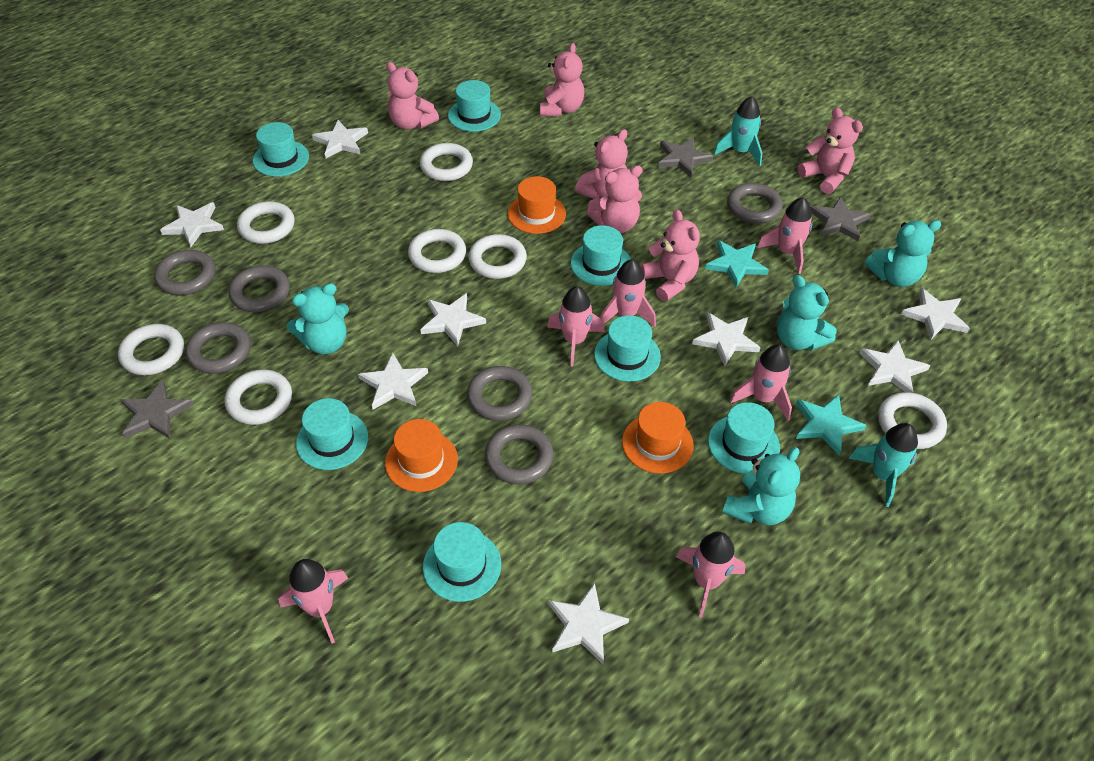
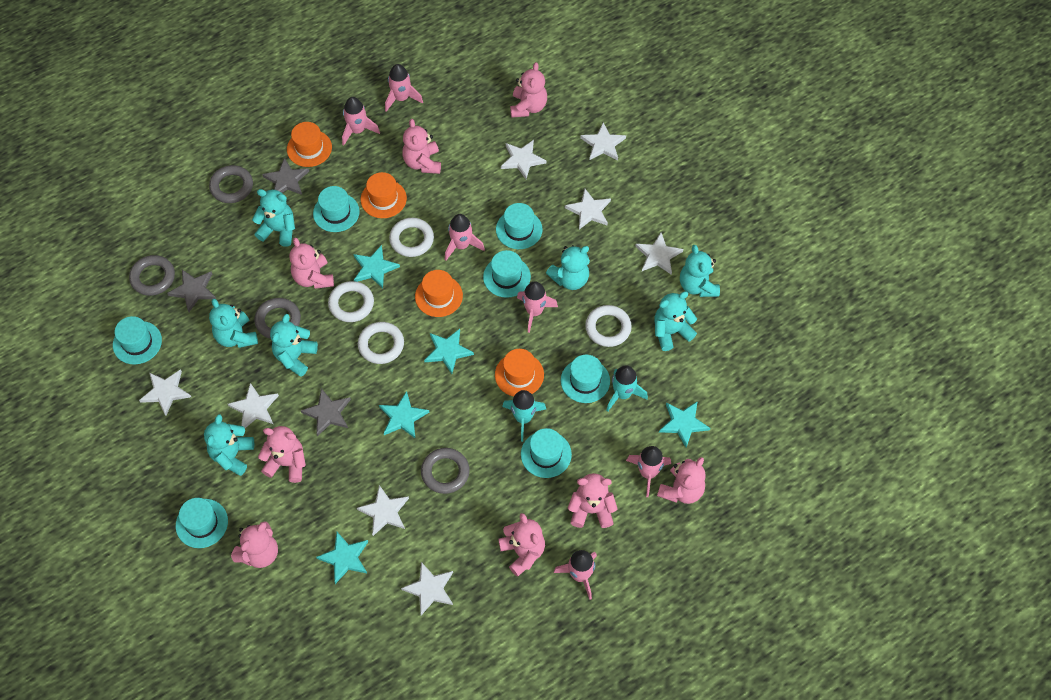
grey ring: [154,250,215,295] [185,322,251,374] [228,265,290,312] [467,366,532,421] [485,424,554,484] [727,183,783,224] = 6 -> [129,255,175,296] [209,165,253,203] [255,298,301,339] [421,448,470,494] = 4
orange hat: [385,419,458,492] [508,176,566,234] [622,402,694,474] = 3 -> [287,122,332,167] [361,172,407,218] [415,270,463,317] [495,349,544,396] = 4
pink teddy bear: [386,62,439,130] [540,43,584,116] [575,129,628,199] [587,165,643,233] [641,209,700,302] [798,108,863,194] = 6 -> [231,521,278,568] [258,426,306,483] [289,238,334,289] [402,119,441,174] [498,513,545,577] [510,62,547,118] [568,473,618,528] [657,457,706,504] = 8
turquoise star: [705,240,769,288] [796,394,867,455] = 2 -> [316,532,368,584] [354,245,400,288] [379,391,429,438] [424,329,474,374] [659,401,710,448] = 5
turquoise teddy bear: [287,283,349,354] [722,447,800,525] [777,275,837,350] [865,220,941,287] = 4 -> [204,414,254,476] [209,299,258,348] [252,189,295,247] [270,314,318,377] [546,245,590,290] [654,291,697,351] [680,245,720,297] = 7
white ring: [118,324,184,375] [225,369,292,425] [237,201,295,244] [408,229,466,273] [420,143,473,181] [468,234,527,279] [878,392,947,449] = 7 -> [328,281,374,322] [358,322,404,364] [389,218,434,257] [585,305,632,347] = 4

